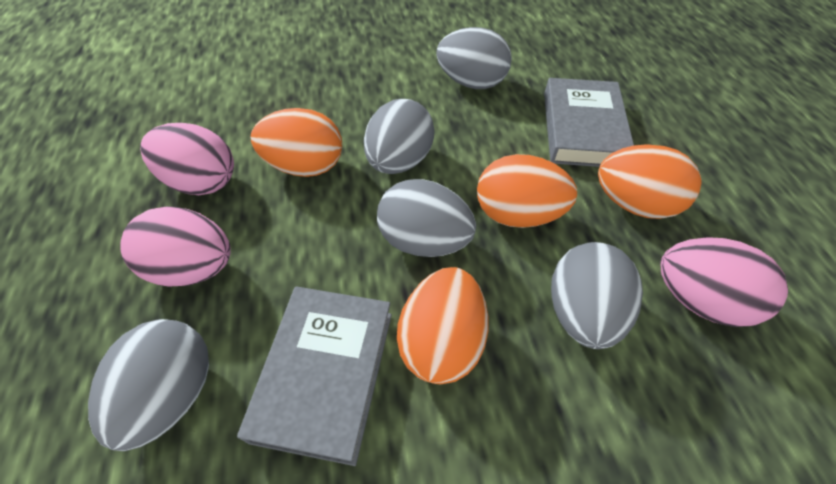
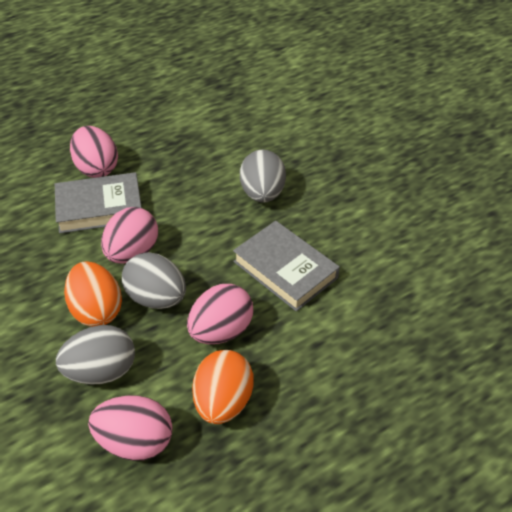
grey egg: [88,319,209,451] [364,99,435,174] [377,179,476,257] [436,27,512,89] [551,242,643,349] = 5 -> [56,325,135,385] [122,253,186,309] [240,150,286,203] = 3
orange egg: [251,108,342,177] [397,267,488,384] [477,154,577,228] [598,144,702,219] = 4 -> [64,261,122,327] [192,350,253,424] = 2
pink egg: [120,206,231,287] [140,123,234,195] [661,237,788,327] = 3 -> [70,126,118,178] [88,396,173,461] [101,207,158,264] [187,284,253,344] = 4

